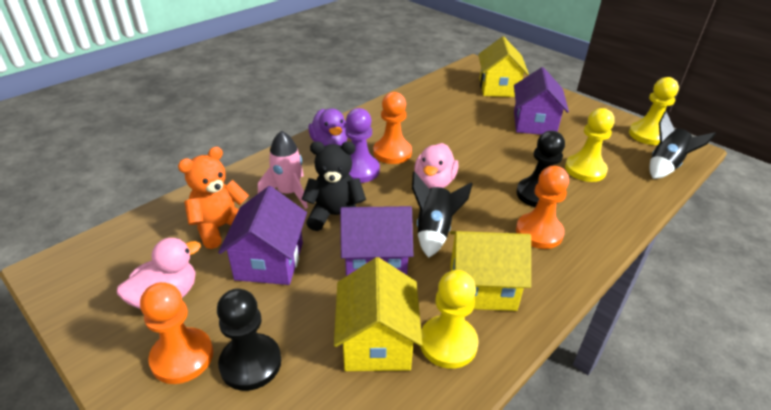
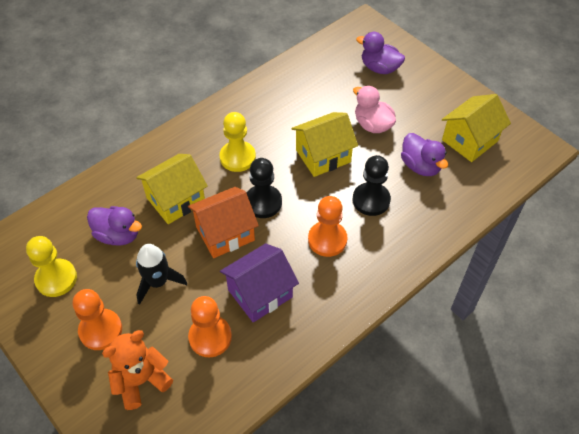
black rocket: [412,171,473,258] [649,111,716,179] = 2 -> [136,244,187,305] = 1
black teddy bear: [302,141,366,231] = 1 -> none = 0
orange house: none = 0 -> [188,187,259,258] = 1
pink duck: [117,238,201,309] [414,143,459,189] = 2 -> [353,86,396,133] = 1
pink rocket: [258,131,308,209] = 1 -> none = 0
purple duck: [308,109,348,146] = 1 -> [87,206,142,246] [356,32,405,74] [401,133,448,176] = 3
purple house: [218,186,307,285] [340,206,414,276] [514,67,569,135] = 3 -> [220,243,299,323] = 1
purple pawn: [345,108,380,183] = 1 -> none = 0
yellow pawn: [420,270,479,369] [565,108,615,182] [629,77,679,145] = 3 -> [26,236,77,297] [220,112,256,172] = 2

